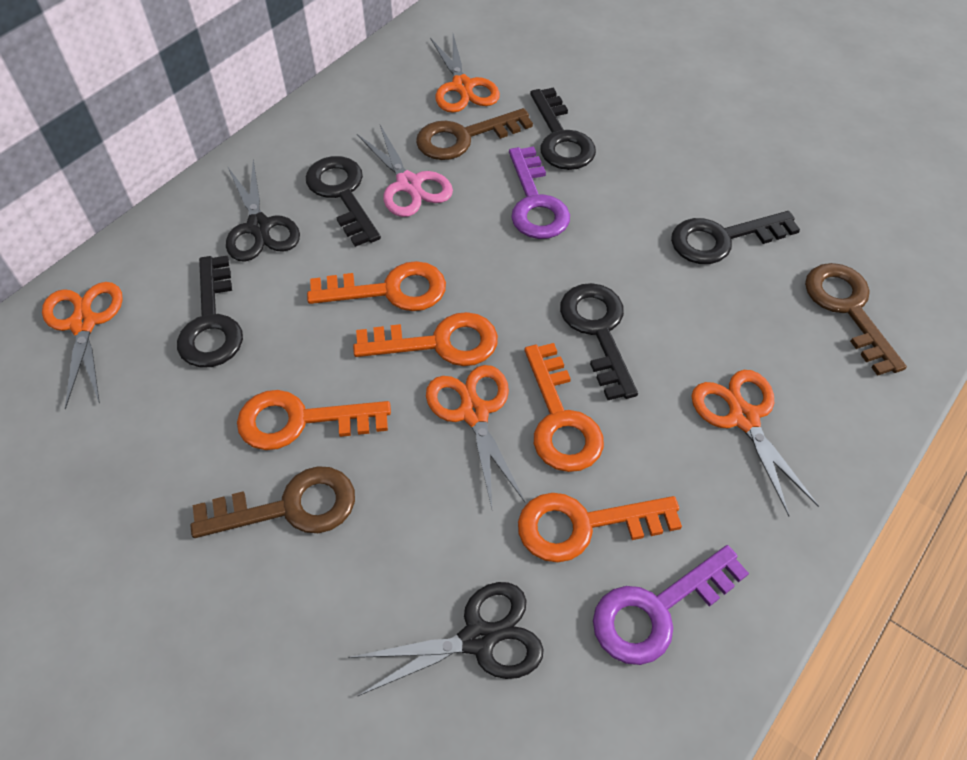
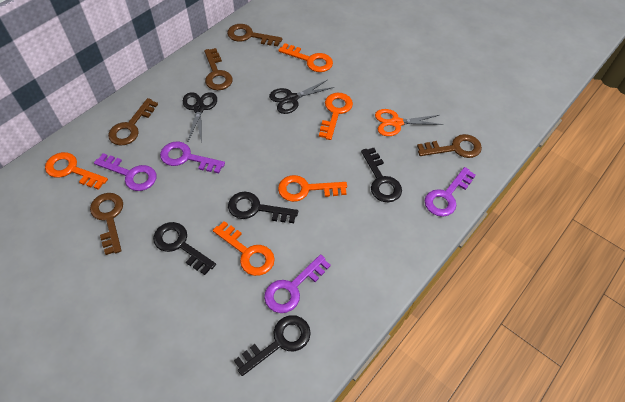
black key: [177,256,243,368] [306,156,381,247] [530,87,596,170] [560,283,638,400] [671,211,800,264] = 5 -> [153,222,216,275] [228,192,298,223] [234,315,311,376] [361,148,402,202] = 4
brown key: [190,466,355,538] [416,108,533,160] [805,263,907,376] = 3 -> [90,193,123,255] [108,98,158,146] [204,48,233,90] [227,24,282,46] [417,134,482,158] = 5
orange scissors: [42,282,123,410] [426,365,525,508] [430,34,500,113] [692,370,819,516] = 4 -> [375,109,443,136] = 1
pink scissors: [357,125,453,217] = 1 -> none = 0
purple key: [509,147,570,239] [593,545,749,665] = 2 -> [94,153,157,191] [160,141,225,173] [264,254,331,313] [425,167,476,217] = 4

